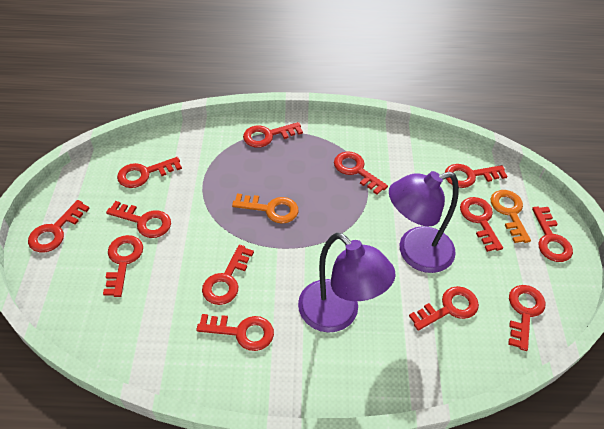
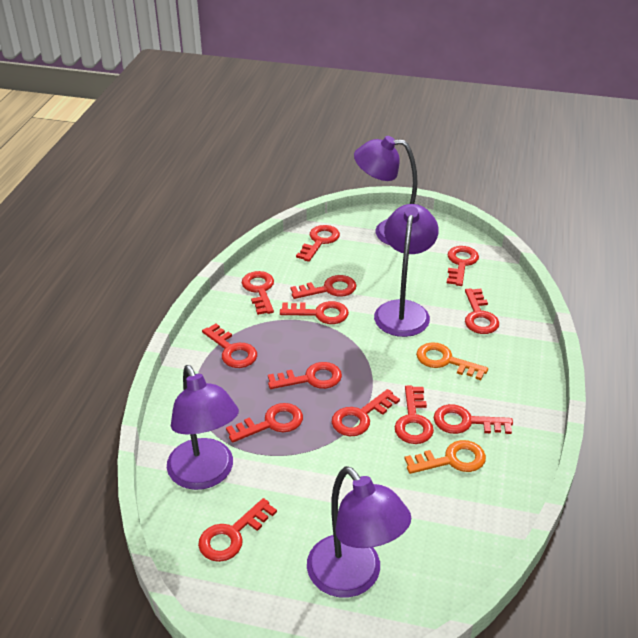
purple lamp: [298,233,396,332] [389,171,459,273] = 2 -> [167,365,239,490] [307,466,411,598] [354,136,418,245] [374,204,439,337] = 4

